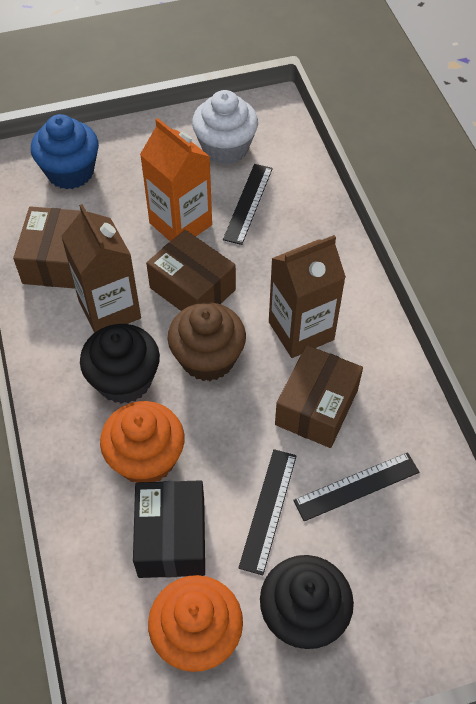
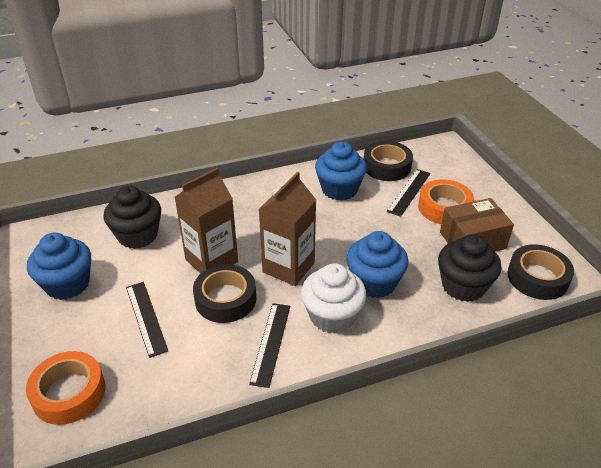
black box: [133,480,205,578] = 1 -> none = 0
black tape: none = 0 -> [193,264,256,323] [364,141,413,181] [507,244,574,300] = 3
blue cupcake: [31,114,99,189] = 1 -> [27,233,91,300] [315,142,367,201] [346,231,408,298] = 3
brown box: [13,206,81,289] [146,230,236,311] [275,345,363,448] = 3 -> [440,198,514,251] = 1
brown cupcake: [168,302,246,381] = 1 -> none = 0
orange carton: [140,118,212,242] = 1 -> none = 0
orange cupcake: [100,401,184,483] [148,575,243,672] = 2 -> none = 0
orange tape: none = 0 -> [26,351,106,425] [418,179,474,224] = 2

